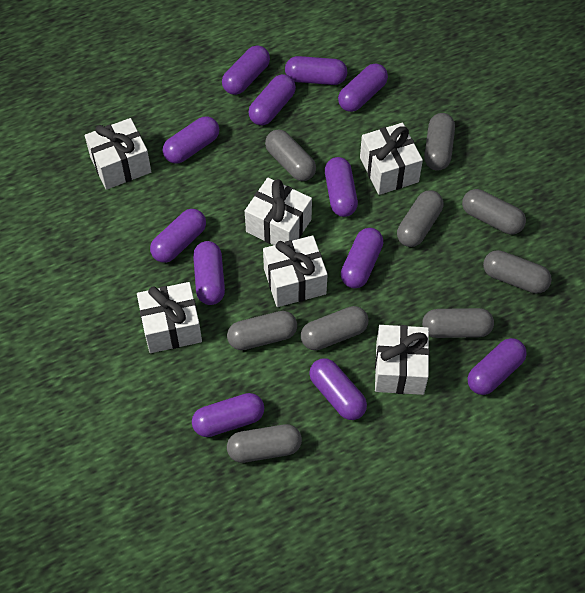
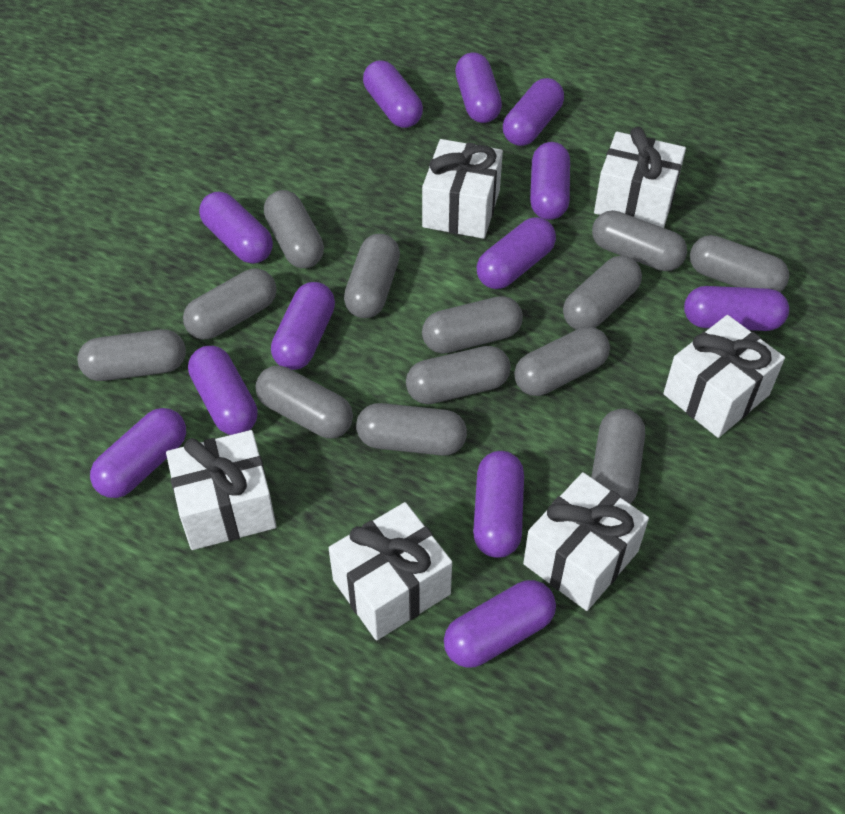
grey capsule: [227,311,297,350] [227,424,302,463] [265,129,316,181] [301,306,368,350] [397,190,443,247] [422,308,494,338] [424,113,455,171] [462,189,526,234] [483,250,552,294] = 9 -> [77,329,186,381] [183,269,277,339] [255,366,353,438] [264,190,324,268] [344,234,400,318] [356,403,467,456] [406,346,511,404] [422,296,523,354] [514,327,610,396] [563,256,642,330] [591,409,645,504] [592,210,687,271] [690,235,789,292] = 13

